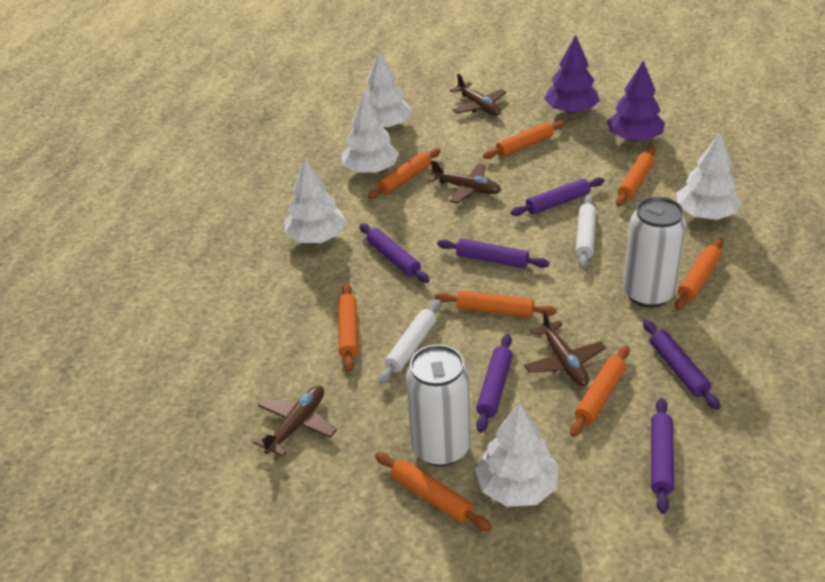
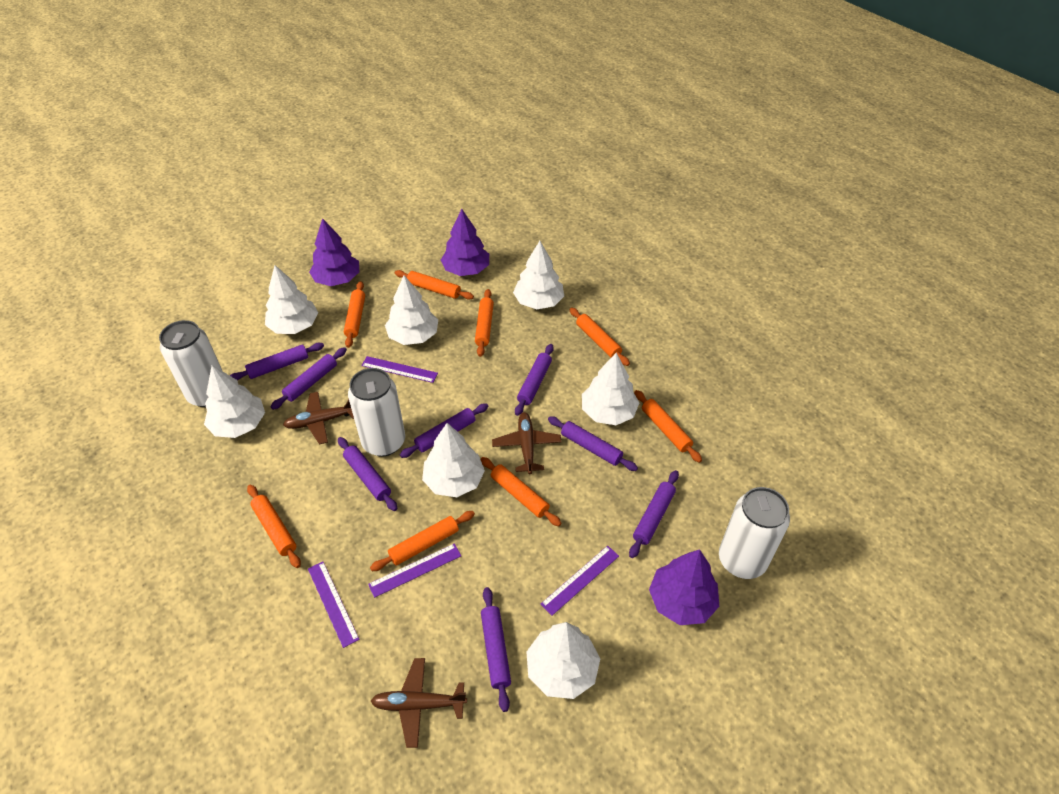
brown plane: [253,386,337,457] [428,160,501,204] [450,73,507,116] [524,310,606,386] = 4 -> [283,392,354,445] [371,658,467,748] [492,412,561,474] = 3
purple rolling pin: [359,223,430,283] [437,239,549,268] [476,334,513,433] [511,177,604,216] [643,320,721,410] [651,398,674,514] = 6 -> [230,343,324,380] [271,347,347,410] [338,437,397,511] [400,403,488,458] [481,587,511,712] [515,344,554,416] [548,416,638,471] [629,470,679,558] = 8
purple ruler: none = 0 -> [308,562,359,648] [361,356,438,383] [368,543,461,598] [541,546,619,615] = 4
purple tree: [544,35,600,114] [607,61,665,142] = 2 -> [309,218,360,286] [441,209,489,276] [649,549,719,625] = 3
white can: [406,344,471,466] [623,196,686,308] = 2 -> [159,320,222,407] [348,368,405,457] [719,487,790,579] = 3
white rolling pin: [379,299,441,384] [575,195,596,269] = 2 -> none = 0
white tree: [284,158,347,243] [341,93,399,173] [365,50,412,129] [475,403,558,507] [676,133,742,220] = 5 -> [204,365,265,438] [265,265,318,334] [385,275,438,345] [422,423,485,497] [513,241,564,309] [526,622,600,699] [582,353,639,425] = 7

